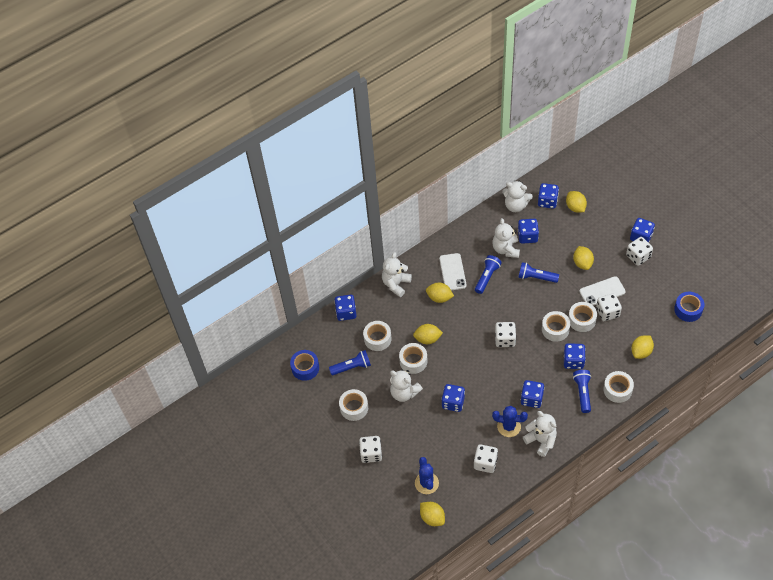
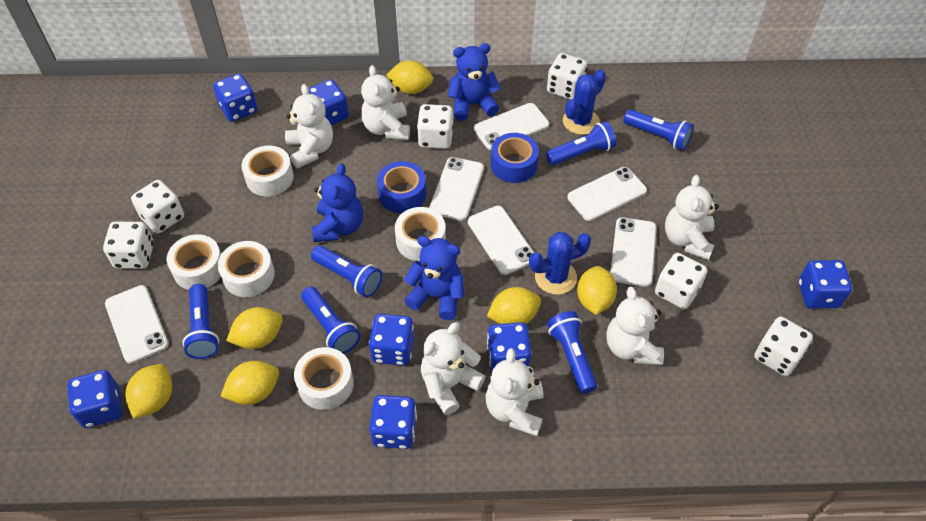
blue flashlight: [329,350,371,375] [475,255,502,294] [518,262,559,283] [573,370,591,413] = 4 -> [183,284,219,359] [301,286,360,354] [311,245,382,298] [546,121,616,165] [547,311,597,394] [623,109,694,150] = 6
blue teddy bear: none = 0 -> [312,164,363,242] [404,236,464,320] [448,43,501,121] = 3
white dice: [359,436,382,463] [474,444,498,473] [495,322,516,347] [596,293,622,321] [626,237,653,266] = 5 -> [103,222,154,269] [131,180,184,234] [417,104,453,149] [547,53,587,100] [655,253,707,309] [754,316,813,376] = 6
white phone: [439,253,467,291] [579,276,626,306] = 2 -> [105,285,169,364] [429,157,484,221] [468,206,534,275] [474,103,549,150] [567,167,647,221] [610,217,657,287] = 6
white tape: [339,389,368,421] [363,321,391,351] [399,343,428,374] [542,311,570,342] [569,302,597,332] [603,371,634,403] = 6 -> [167,234,221,290] [218,241,275,297] [241,146,294,196] [294,347,354,410] [395,207,446,261] = 5
white teddy bear: [382,252,412,297] [390,370,423,402] [492,218,520,258] [502,181,533,212] [523,411,557,457] = 5 -> [285,84,333,169] [361,65,410,140] [421,322,485,415] [486,348,544,436] [606,287,664,365] [665,175,719,260] = 6

